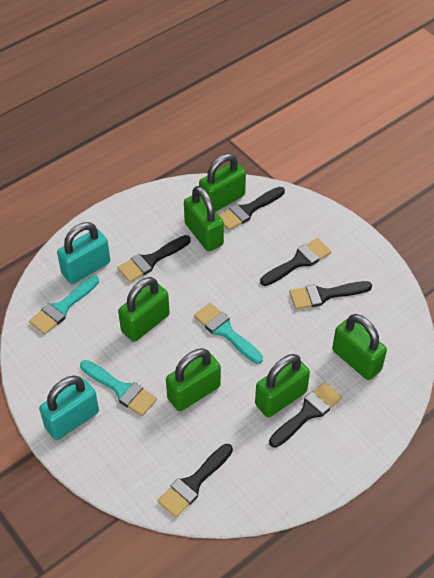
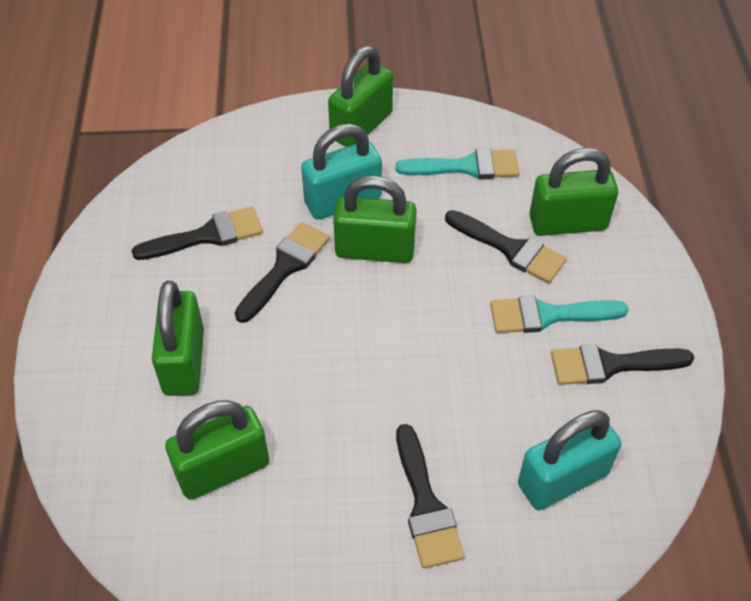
black brush: [117,235,191,282] [157,444,233,518] [219,187,285,231] [260,238,331,286] [269,382,342,448] [289,281,372,310] = 6 -> [131,206,263,260] [235,222,330,323] [396,424,465,569] [445,210,567,283] [551,344,694,385] = 5
green padlock: [118,277,170,342] [166,348,221,411] [184,186,224,251] [199,153,246,211] [255,354,310,417] [332,314,387,380] = 6 -> [152,281,204,396] [165,400,269,500] [328,46,393,147] [333,175,417,263] [529,148,618,236] = 5
turquoise brush: [29,276,99,335] [80,360,157,416] [194,303,263,364] = 3 -> [395,148,519,179] [490,296,629,333] = 2

